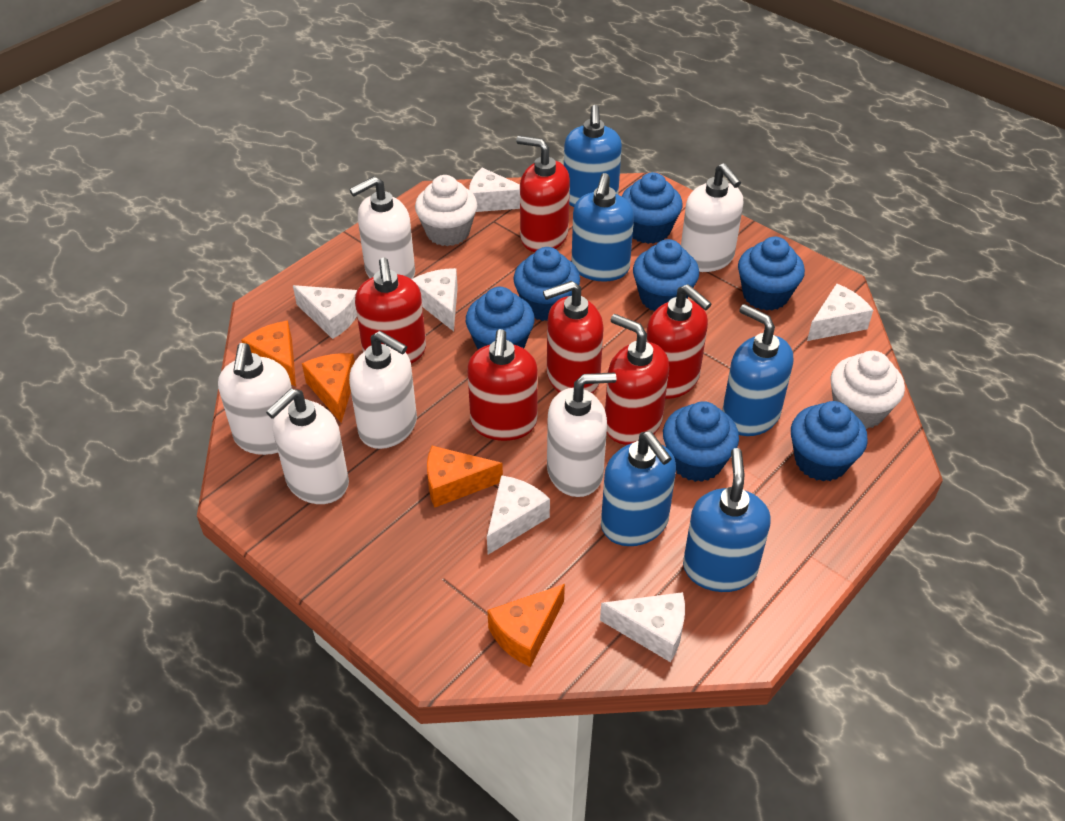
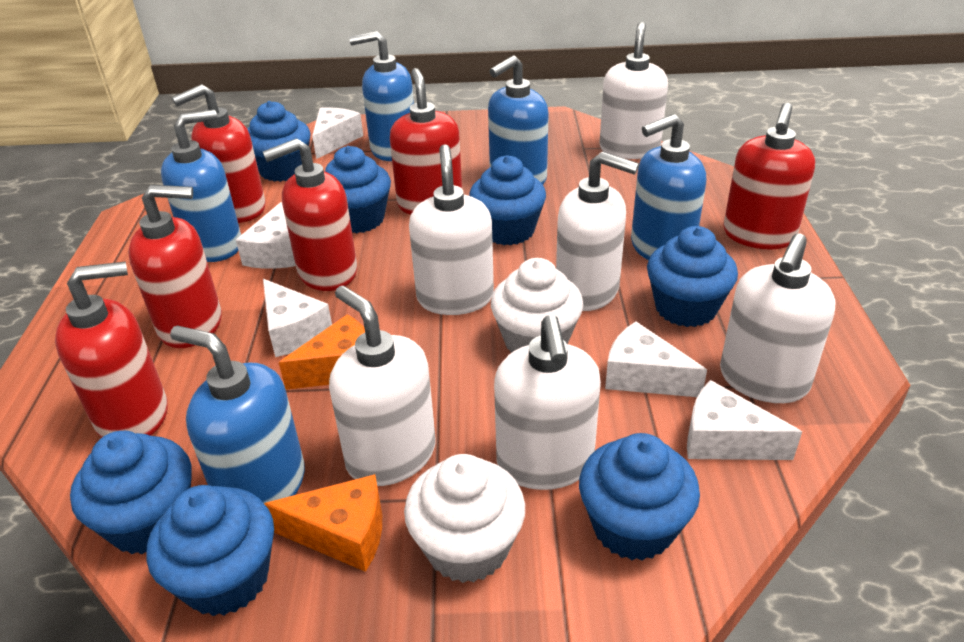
orange cheese: [241,321,296,387] [302,353,355,423] [427,446,503,508] [487,584,565,667] = 4 -> [264,474,382,572] [279,314,365,390] = 2
white cheese: [293,285,357,339] [412,268,458,331] [469,168,520,212] [487,475,550,555] [600,592,685,662] [807,284,873,341] = 6 -> [236,202,296,269] [263,279,332,357] [312,107,363,159] [605,321,707,397] [687,380,802,460] = 5

